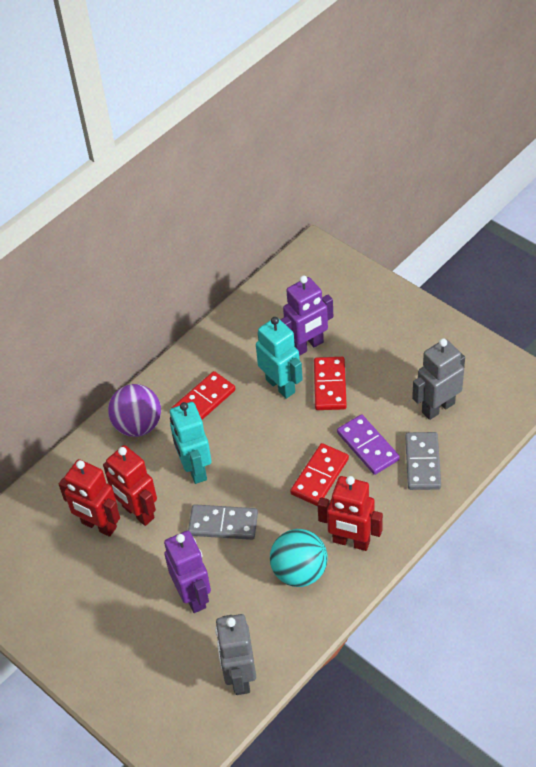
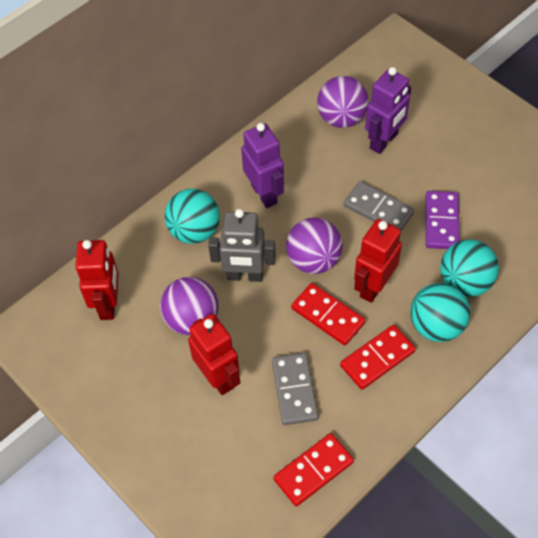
grey robot: [215,614,256,695] [412,338,465,420] = 2 -> [208,209,276,282] = 1
purple ball: [108,384,161,437] = 1 -> [160,277,219,335] [286,217,343,274] [317,76,369,128] = 3
turquoise ball: [270,529,328,587] = 1 -> [164,189,220,244] [410,283,470,342] [440,239,499,297] = 3
turquoise robot: [170,402,212,484] [256,317,303,399] = 2 -> none = 0

